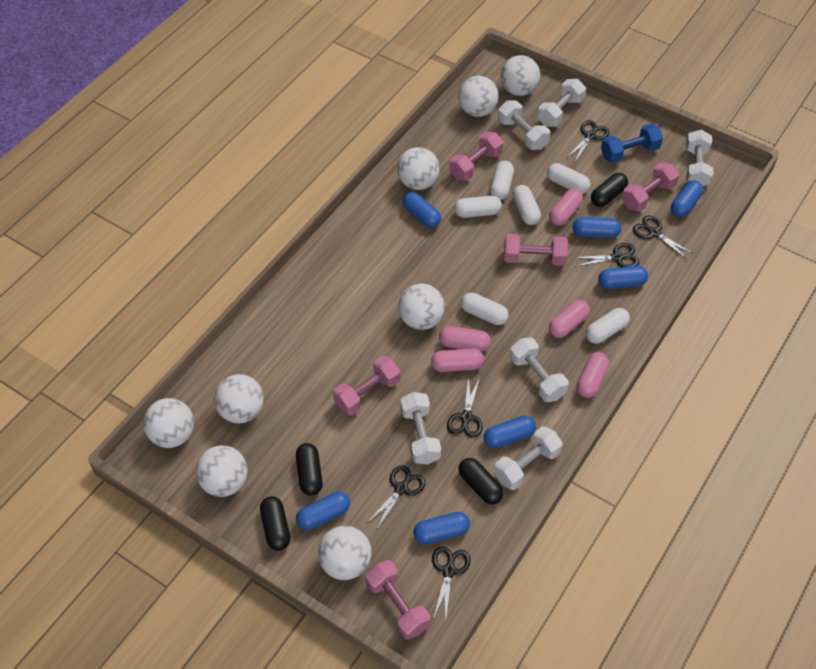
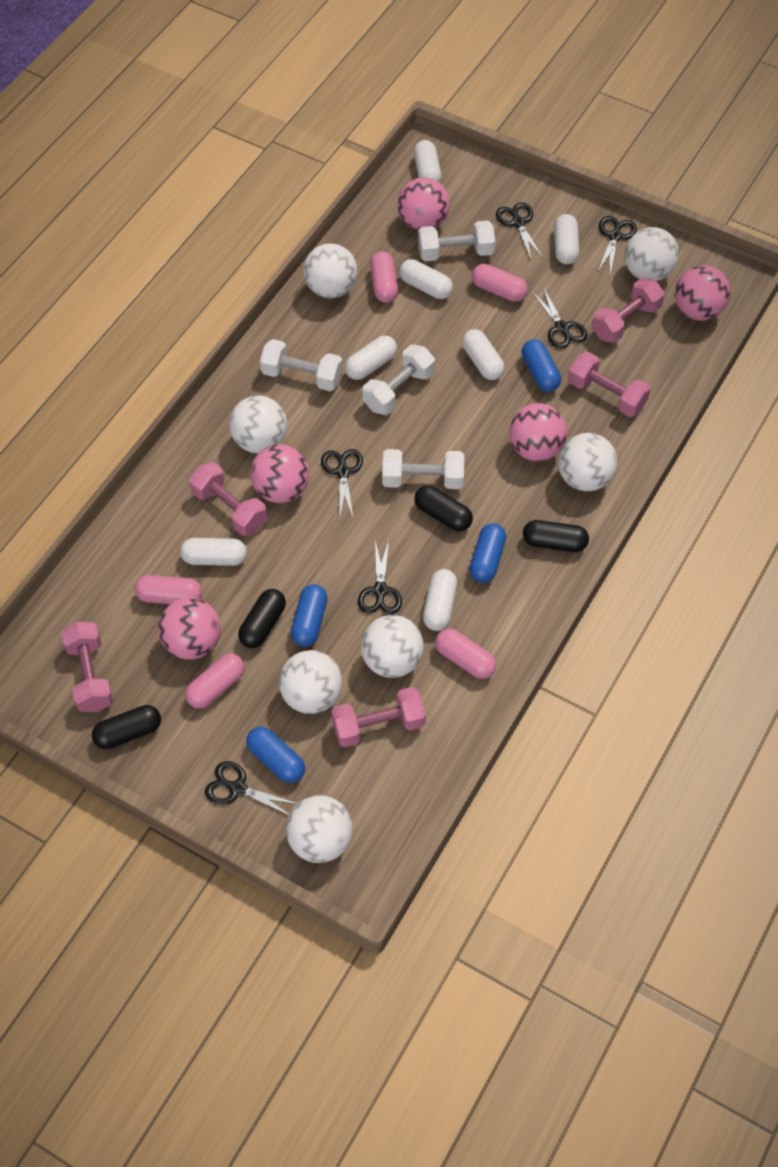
blue capsule: [296,492,350,530] [403,192,441,228] [413,512,470,545] [484,416,536,449] [573,217,621,238] [598,266,648,289] [671,180,703,217] = 7 -> [246,727,305,783] [291,584,327,647] [470,523,506,583] [521,339,561,392] = 4
blue dumbbell: [601,124,663,163] = 1 -> none = 0
pink ball: none = 0 -> [158,597,221,660] [250,444,309,503] [398,177,450,230] [509,403,567,461] [675,265,730,321] = 5
white ball: [143,398,194,448] [196,445,248,497] [214,374,264,423] [318,526,372,580] [397,147,440,190] [398,284,445,330] [458,76,499,117] [500,55,540,96] = 8 -> [229,396,287,453] [279,650,343,714] [286,795,353,863] [303,243,357,298] [361,615,424,678] [558,433,617,491] [625,227,679,281] = 7
white capsule: [454,196,502,218] [461,292,509,325] [490,161,514,200] [512,185,541,225] [547,163,591,194] [586,308,630,344] = 6 -> [180,538,247,566] [345,336,397,380] [399,259,453,299] [414,140,442,183] [423,569,457,631] [462,329,505,380] [554,214,579,264] = 7
white dumbbell: [400,392,441,465] [494,426,563,490] [498,101,550,150] [510,337,569,402] [537,79,586,127] [686,130,713,186] = 6 -> [260,339,343,391] [362,345,435,415] [382,449,464,489] [418,220,495,261] = 4

